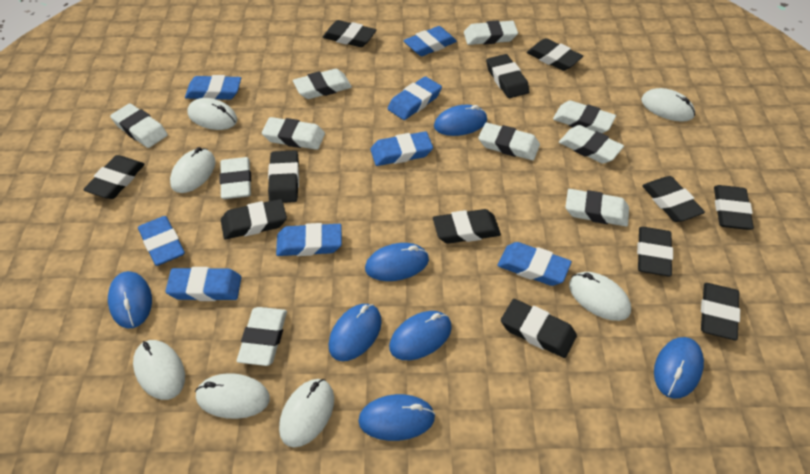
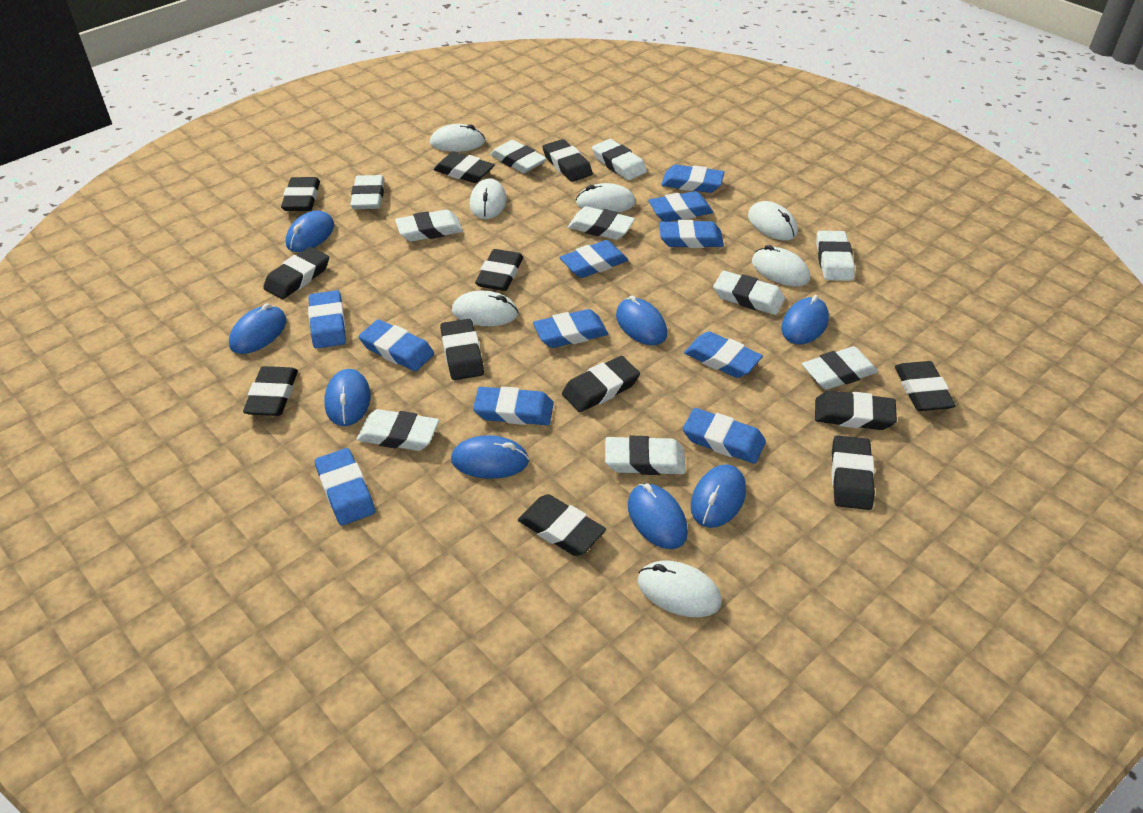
blue eraser: [138,216,185,266] [165,267,242,301] [185,75,241,100] [276,223,342,256] [370,131,433,166] [388,76,442,120] [404,26,457,56] [497,242,572,286] = 8 -> [308,290,346,349] [315,448,375,525] [359,319,434,371] [473,386,554,425] [533,309,608,348] [559,240,628,278] [648,191,713,221] [659,220,724,248] [661,165,725,193] [683,408,766,464] [684,331,763,378] = 11
blue mouse: [108,271,152,329] [329,304,382,361] [358,394,435,441] [365,243,429,281] [389,311,452,360] [434,105,487,136] [654,337,704,399] = 7 -> [229,303,287,354] [286,211,334,252] [324,369,371,426] [451,435,529,479] [616,295,667,345] [628,483,688,549] [691,464,746,528] [781,295,829,344] = 8

